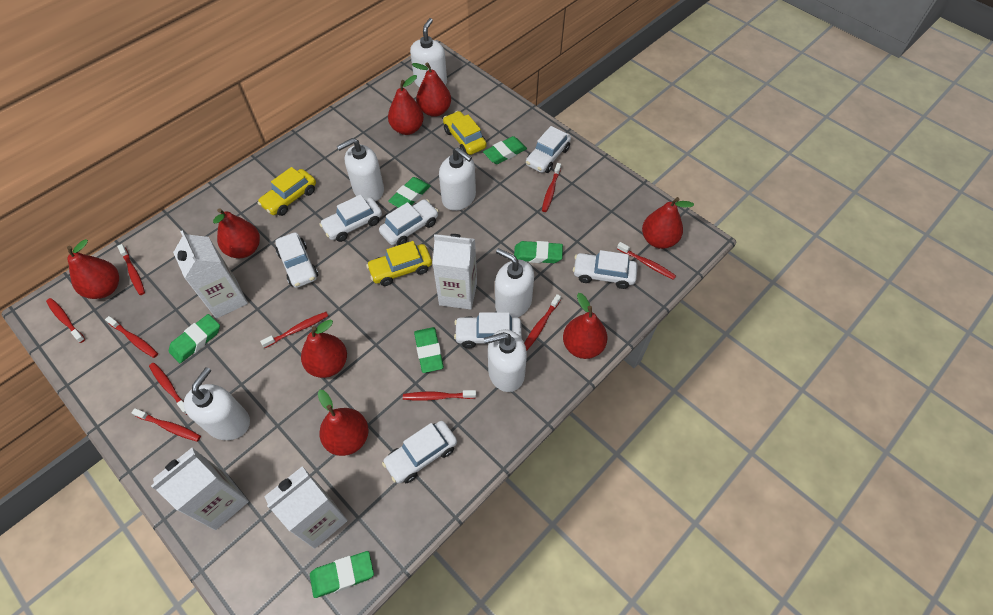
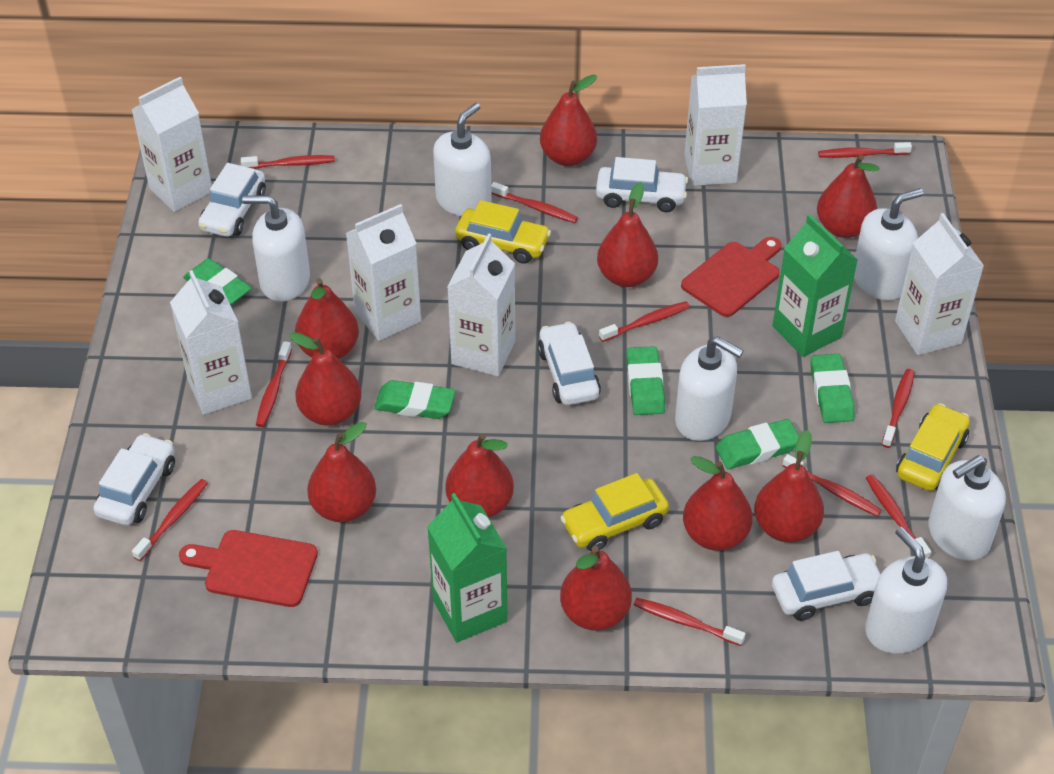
green carton: none = 0 -> [427,493,508,642] [772,214,858,357] = 2
green eraser: [169,314,220,363] [310,551,374,598] [388,177,431,208] [414,327,444,373] [483,136,527,164] [514,241,563,263] = 6 -> [183,258,252,305] [374,380,456,419] [626,346,665,415] [716,419,799,469] [810,354,854,423] = 5
red cutting board: none = 0 -> [179,530,318,607] [681,237,781,317] = 2
red pear: [67,239,119,299] [213,208,260,258] [301,320,347,378] [318,390,369,456] [388,75,424,135] [412,62,451,117] [563,293,608,359] [642,197,694,249] = 8 -> [289,332,361,426] [295,278,359,359] [307,422,376,522] [445,433,514,518] [540,75,597,166] [560,546,632,631] [597,182,658,287] [683,456,753,551] [754,430,824,543] [817,155,879,238] = 10
white car: [275,232,318,288] [319,194,382,242] [379,199,438,246] [382,421,457,483] [454,312,522,348] [526,126,571,173] [573,250,638,289] = 7 -> [93,433,175,525] [198,163,266,237] [537,322,601,405] [596,157,688,212] [772,551,881,621] = 5
white carton: [151,448,249,530] [173,230,248,319] [264,466,347,549] [432,234,477,310] = 4 -> [131,77,212,212] [170,270,252,415] [346,204,421,341] [447,233,515,376] [684,64,747,186] [895,213,984,355] = 6

